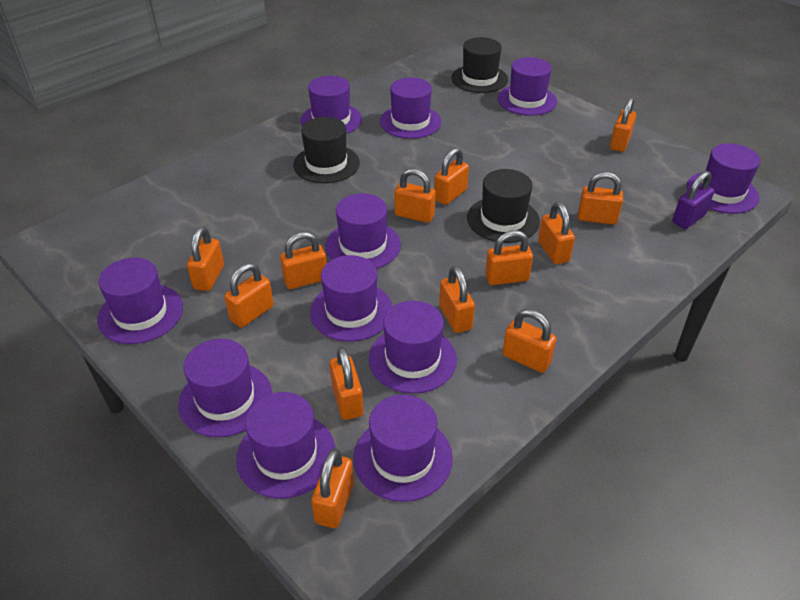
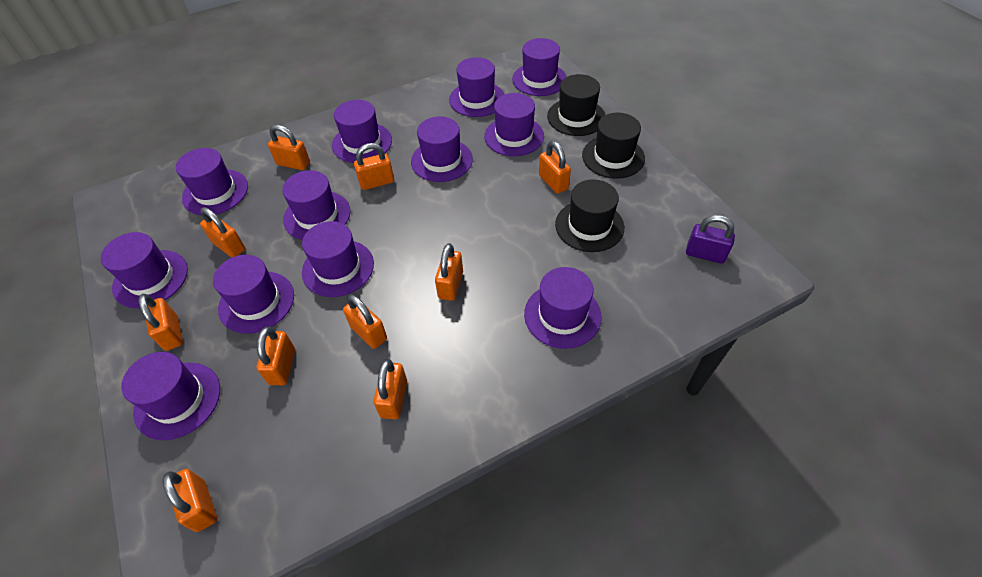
orange padlock: [187,227,224,291] [224,263,274,328] [280,232,327,289] [311,449,354,528] [330,347,363,420] [394,168,436,223] [434,148,469,205] [439,266,475,333] [485,230,533,285] [502,309,557,373] [538,202,575,264] [578,172,623,225] [610,97,636,152] = 13 -> [138,294,183,351] [162,469,217,532] [200,207,245,258] [257,327,295,385] [268,125,310,170] [343,294,387,349] [354,143,394,190] [373,359,407,419] [435,243,463,301] [539,141,571,194] = 10
purple hat: [97,258,183,344] [178,339,272,437] [236,392,336,499] [301,76,362,134] [310,255,393,341] [325,193,401,269] [353,395,453,502] [369,301,457,394] [380,77,441,139] [498,57,557,116] [686,143,760,214] = 11 -> [101,232,188,308] [121,352,220,440] [176,148,248,215] [213,255,294,334] [282,170,351,240] [302,221,374,297] [332,100,392,163] [411,116,473,182] [449,57,505,117] [484,93,544,156] [512,38,567,96] [524,267,601,349] = 12

